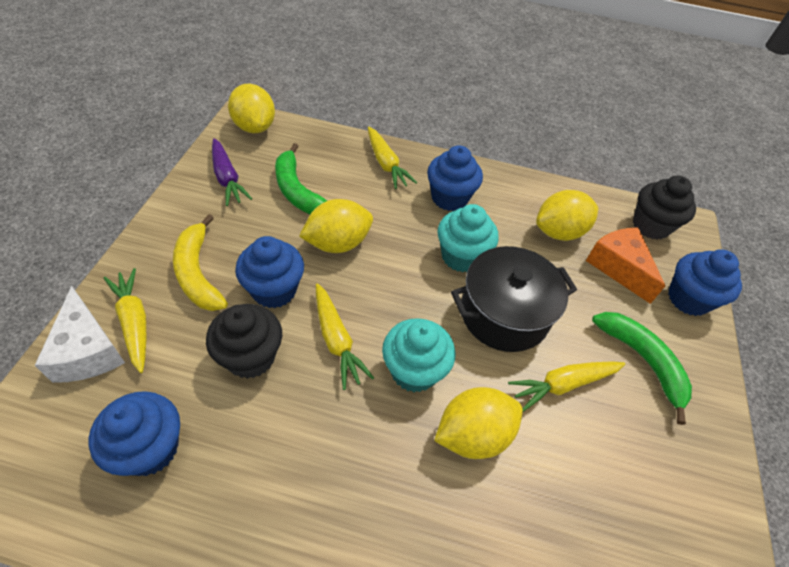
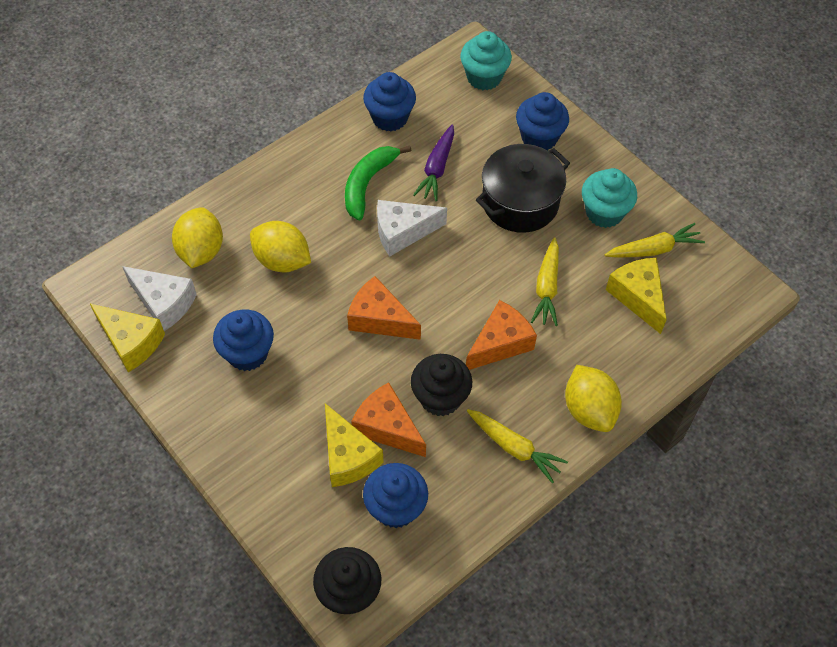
green banana: [275,143,327,214] [592,312,692,425] = 2 -> [345,146,411,220] = 1
orange cheese: [586,227,665,304] = 1 -> [347,276,421,340] [351,382,426,457] [466,300,537,370] = 3
white cheese: [35,286,125,383] = 1 -> [122,266,197,331] [377,200,447,256] = 2
yellow banana: [173,214,228,311] = 1 -> none = 0
yellow carrot: [104,268,146,373] [316,283,374,390] [368,127,417,189] [508,361,625,412] = 4 -> [467,409,568,483] [531,237,559,326] [605,223,705,258] = 3
yellow cheese: none = 0 -> [90,304,165,372] [325,403,384,487] [606,258,667,334] = 3
yellow lemon: [228,84,275,133] [299,199,373,253] [434,387,523,459] [536,190,599,241] = 4 -> [172,207,223,268] [250,221,311,272] [565,365,622,432] = 3

